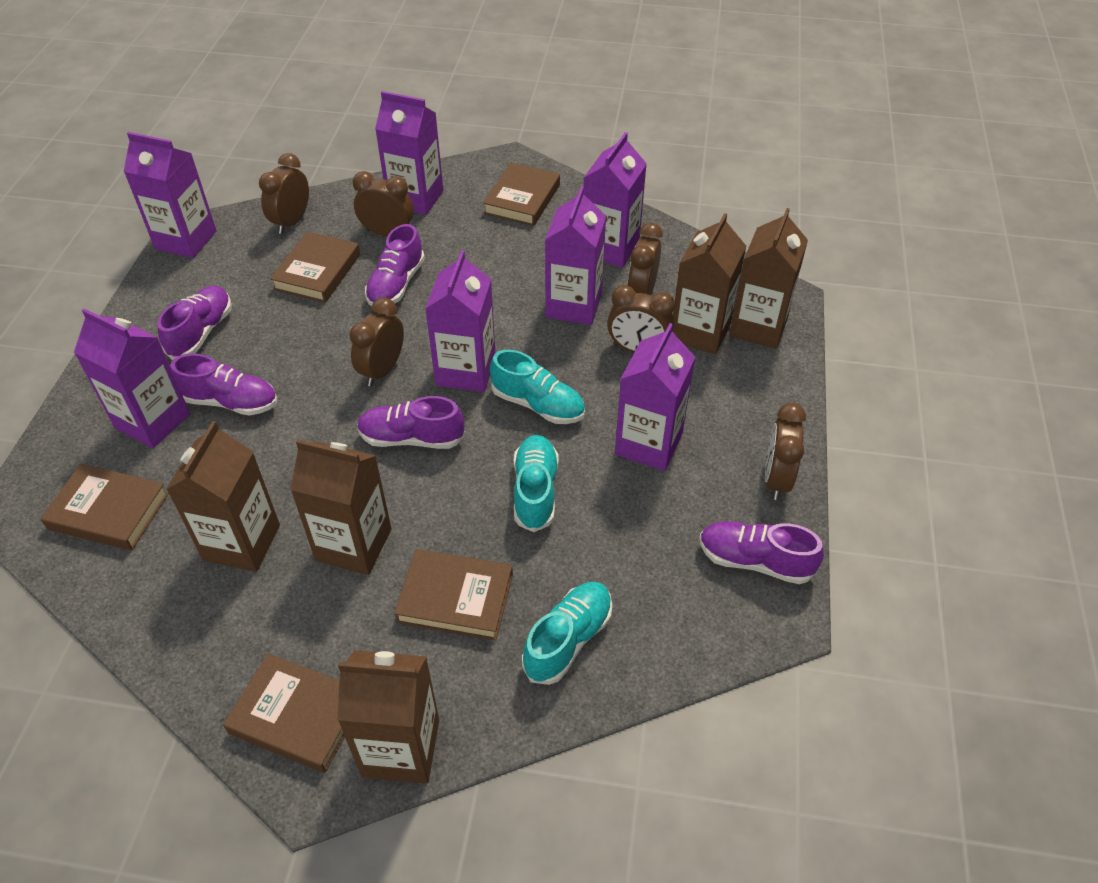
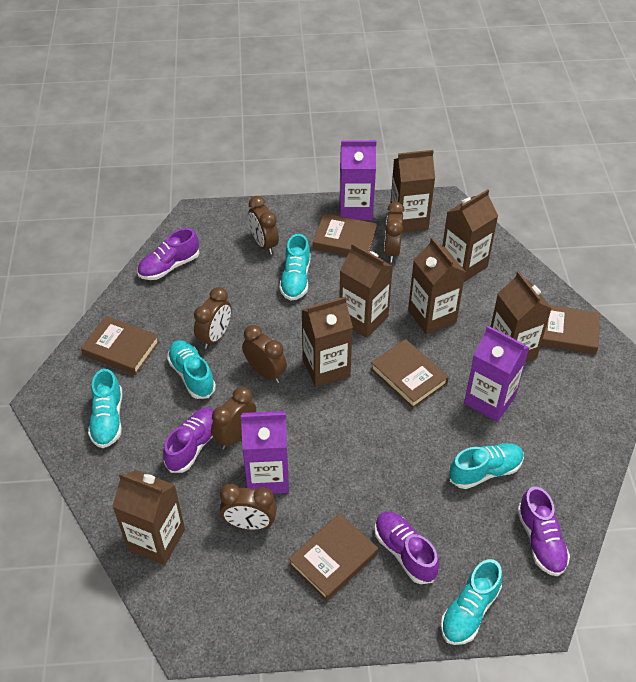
brown carton: [166,421,280,572] [290,439,391,575] [337,650,439,784] [673,213,746,355] [729,208,808,349] = 5 -> [112,470,185,565] [302,296,353,387] [339,243,393,338] [390,150,435,233] [408,237,466,335] [442,189,498,282] [491,271,552,362] = 7
purple carton: [74,308,190,448] [123,132,217,258] [375,91,443,215] [425,250,496,392] [545,187,606,325] [584,132,647,268] [615,323,695,471] = 7 -> [241,411,289,494] [340,140,376,220] [464,326,529,422] = 3
purple shoe: [158,286,232,360] [170,354,277,416] [357,396,465,449] [365,224,425,306] [699,521,824,584] = 5 -> [137,228,199,280] [163,407,214,473] [375,511,439,584] [517,487,570,576] = 4
turquoise shoe: [490,350,585,424] [514,435,559,532] [522,582,612,685] = 3 -> [88,369,122,448] [167,340,216,399] [279,234,311,301] [441,559,503,645] [449,443,524,489] = 5

